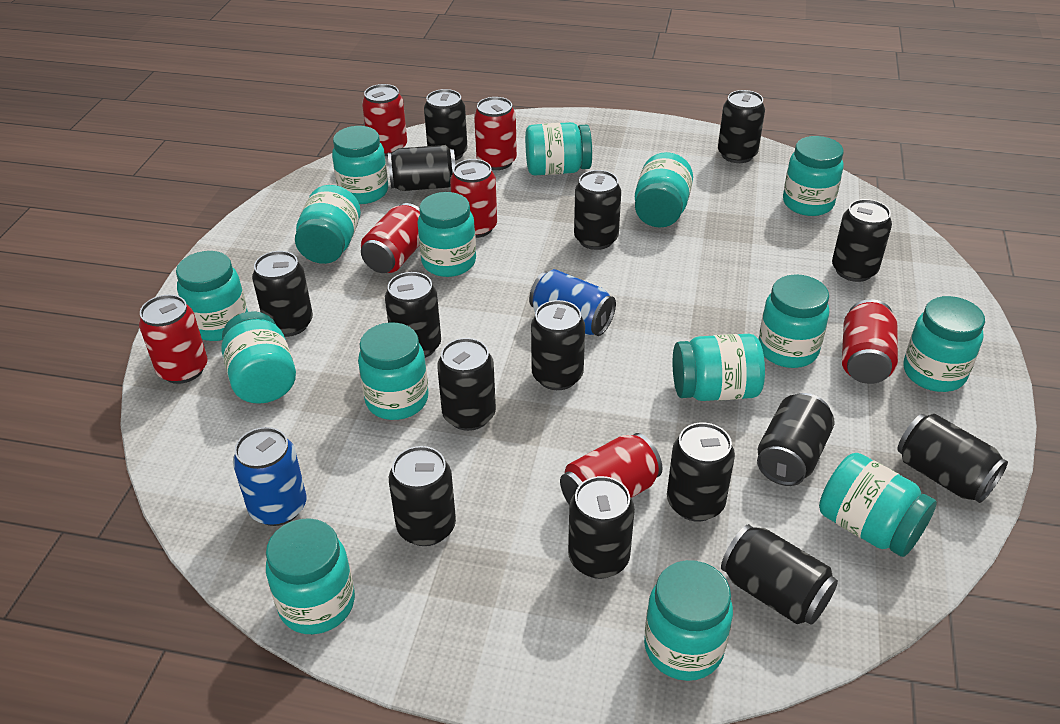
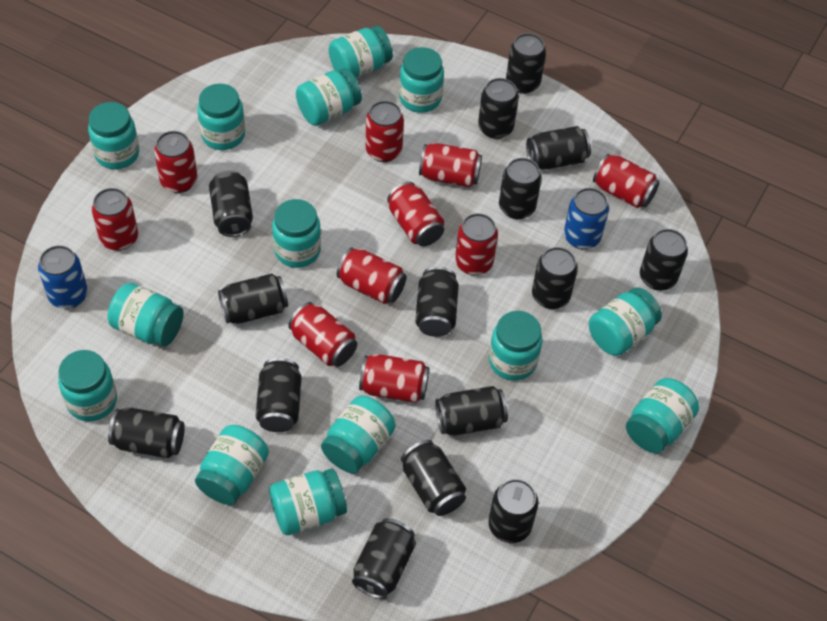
red can: [139,295,208,384] [361,203,420,273] [362,84,407,156] [450,159,497,238] [474,97,517,170] [560,433,663,505] [842,299,898,384] = 7 -> [92,188,138,251] [154,131,198,193] [288,302,357,367] [337,248,407,304] [359,354,429,403] [366,101,404,162] [387,182,444,246] [419,143,482,187] [455,213,498,276] [593,154,660,208] = 10
turquoise jar: [176,251,248,341] [222,311,296,404] [266,518,355,634] [295,185,361,264] [332,126,388,204] [358,323,428,420] [417,192,476,277] [525,122,592,175] [635,152,693,228] [644,560,733,681] [673,334,765,401] [759,274,829,368] [783,136,844,216] [819,453,937,557] [904,296,985,392] = 15 -> [58,350,117,422] [88,102,139,169] [108,283,184,347] [195,425,269,505] [197,84,245,150] [269,469,347,535] [272,199,321,268] [296,68,362,126] [321,396,396,474] [329,26,393,78] [399,47,444,113] [489,311,542,381] [589,287,662,356] [626,378,699,453] = 14

